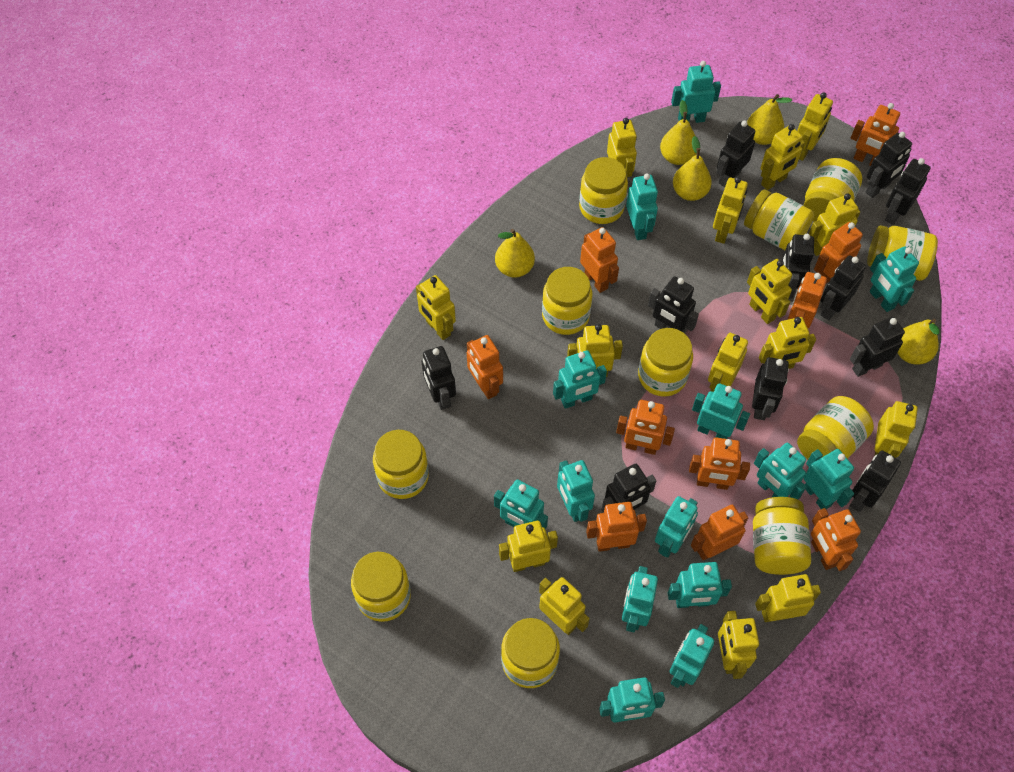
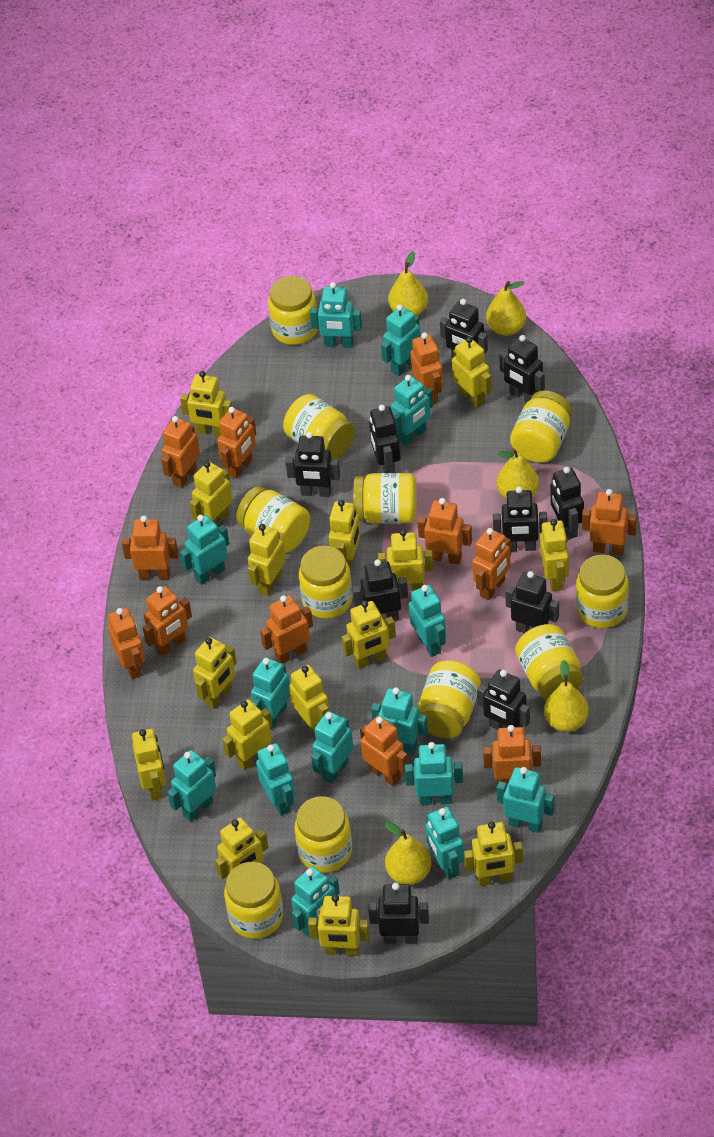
black robot: [422,346,456,410] [602,464,656,513] [648,277,699,333] [716,120,756,187] [752,357,789,420] [782,234,814,299] [820,255,866,320] [850,317,905,377] [850,450,901,512] [865,132,912,198] [885,158,931,225] = 11 -> [286,432,340,497] [352,559,408,621] [368,883,429,944] [369,405,400,473] [440,299,488,358] [477,670,530,730] [493,487,547,551] [499,335,545,403] [505,571,559,633] [550,467,584,539] = 10
orange robot: [467,335,503,399] [580,227,619,293] [586,502,647,552] [616,400,675,455] [689,438,750,490] [691,505,748,560] [788,272,827,328] [811,508,861,571] [814,222,863,283] [850,103,900,166] = 10 -> [108,608,145,679] [122,516,178,579] [143,586,192,657] [161,416,200,488] [217,407,256,479] [260,595,313,664] [360,716,408,786] [410,333,443,404] [418,498,472,565] [472,528,511,600] [483,725,541,785] [582,489,637,555] = 12

